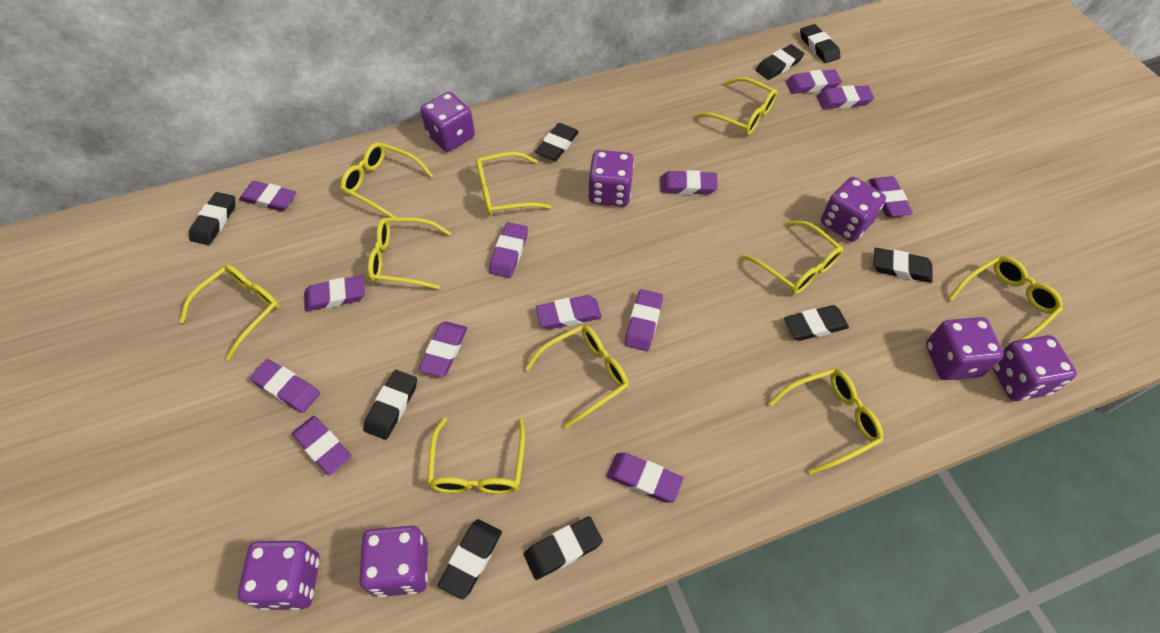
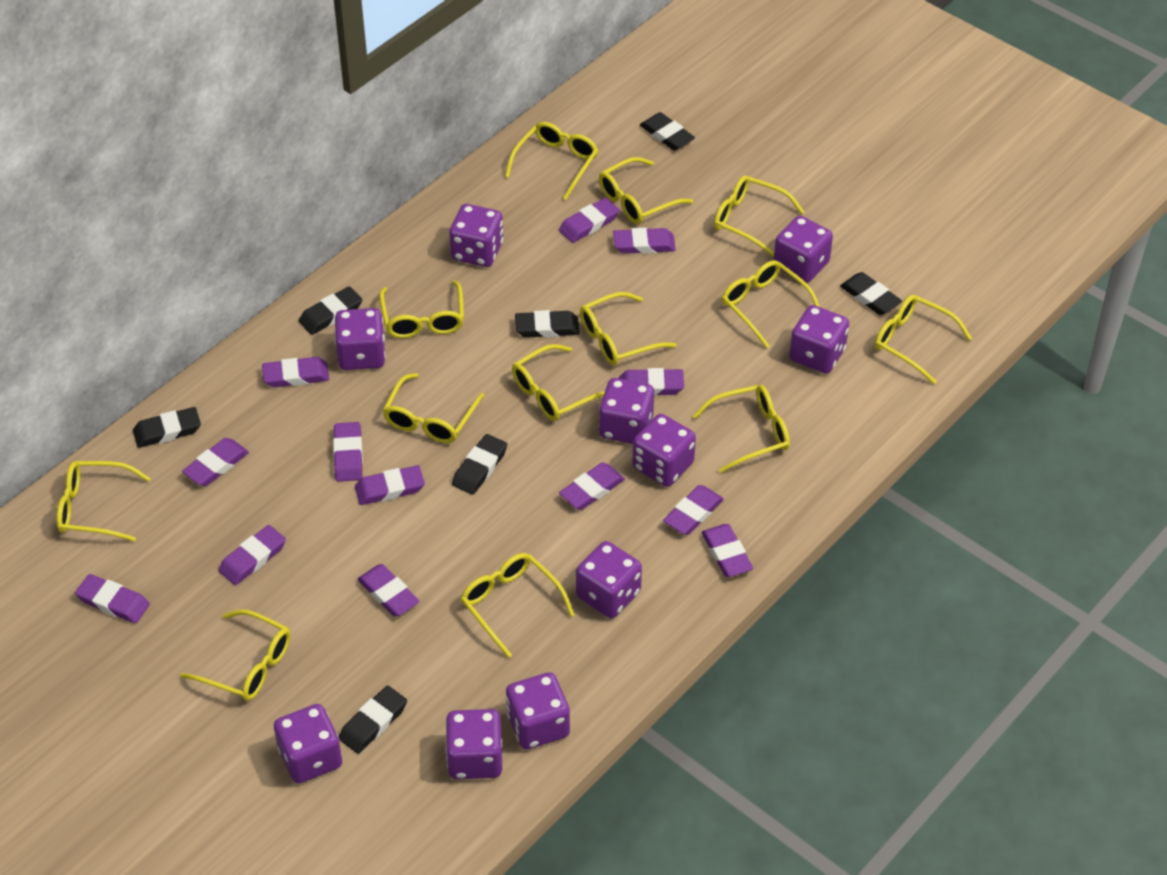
black eraser: [189,192,235,245] [364,370,417,440] [438,519,502,600] [524,516,603,580] [535,123,579,161] [756,44,804,80] [784,305,849,341] [800,24,841,63] [874,248,933,283] = 9 -> [133,407,201,448] [299,286,362,335] [339,685,407,754] [452,434,507,495] [515,310,579,338] [640,112,695,151] [840,272,902,315] = 7
purple dice: [238,541,320,610] [359,526,428,597] [421,92,475,152] [588,150,634,207] [821,177,886,242] [926,317,1004,380] [992,335,1077,401] = 7 -> [274,704,342,783] [335,308,386,370] [445,709,503,779] [449,204,503,267] [506,672,570,749] [576,541,642,618] [599,378,654,444] [633,414,696,487] [774,216,833,283] [789,305,849,374] = 10
yellow glasses: [179,264,279,360] [340,142,433,218] [368,217,451,290] [427,417,525,494] [476,152,551,216] [525,325,629,429] [695,77,777,135] [742,221,843,294] [768,368,883,474] [948,256,1063,347] = 10 -> [56,461,151,542] [180,609,291,701] [379,280,464,338] [382,373,484,443] [461,553,574,658] [505,122,598,200] [512,344,605,421] [580,292,677,366] [599,157,693,224] [693,385,790,473] [714,175,804,257] [722,260,820,348] [875,295,972,384] = 13

